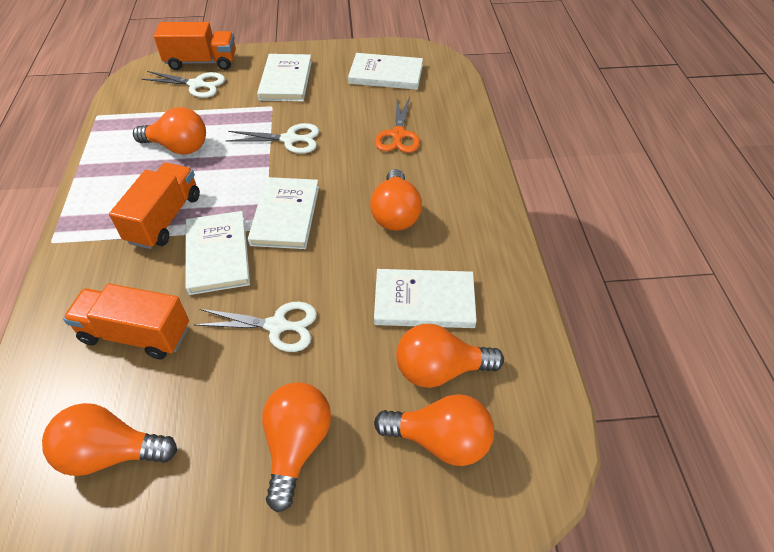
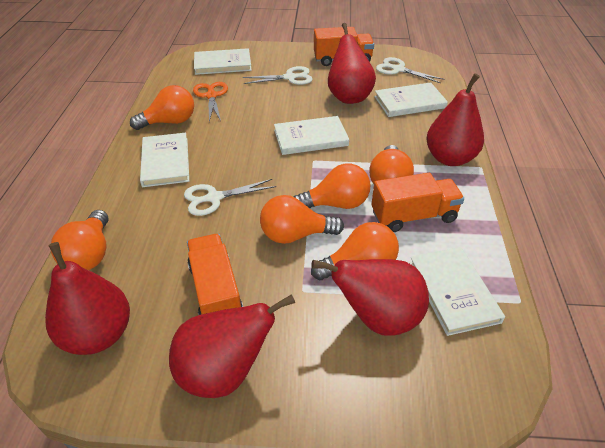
red pear: none = 0 -> [45,242,130,355] [169,294,295,398] [311,259,429,336] [328,23,376,104] [426,73,484,166] = 5

